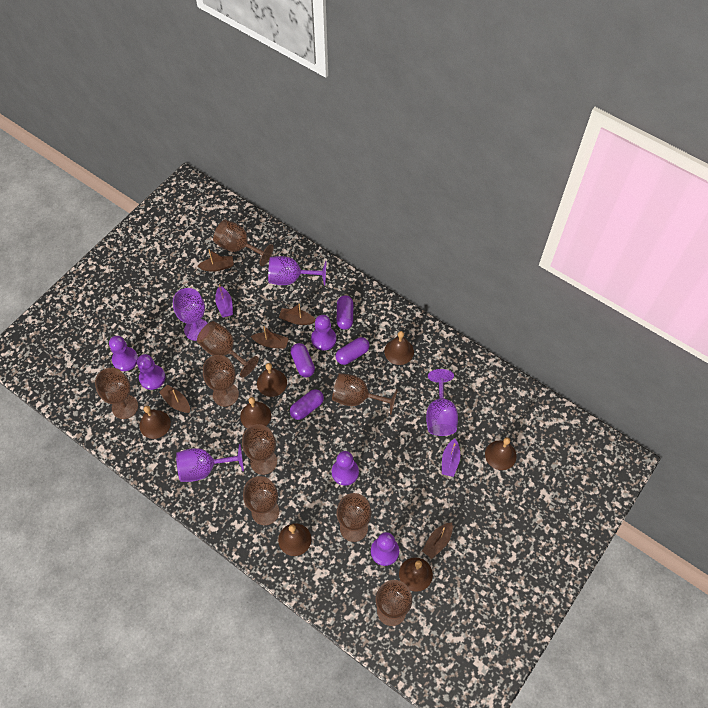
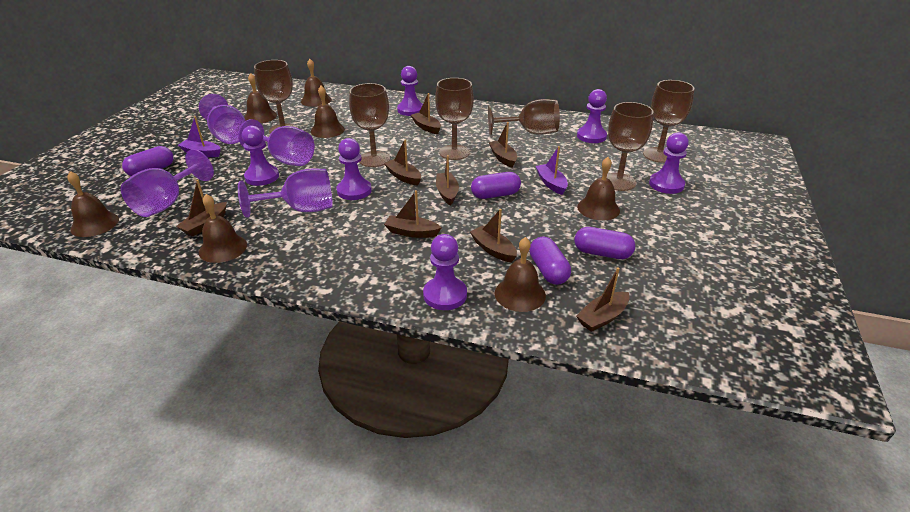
brown boat: [159,384,190,413] [197,249,234,272] [251,326,289,349] [279,304,316,325] [422,523,453,559] = 5 -> [176,180,227,236] [384,139,421,185] [384,190,442,238] [411,93,441,134] [436,155,459,206] [470,209,517,263] [489,122,517,168] [576,267,630,332] = 8
brown goblet: [95,368,138,419] [197,321,259,377] [203,355,239,407] [213,220,274,266] [242,424,277,475] [243,476,279,525] [332,373,398,415] [337,493,371,542] [376,580,412,626] = 9 -> [254,60,298,134] [349,83,390,167] [435,78,474,160] [488,99,560,135] [607,102,654,191] [643,80,694,163] = 6
purple pawn: [109,336,138,371] [137,354,165,390] [311,315,336,351] [332,451,359,486] [371,532,399,566] = 5 -> [242,126,279,186] [337,138,372,200] [397,66,423,116] [423,234,467,310] [577,89,607,143] [649,132,689,194] = 6

